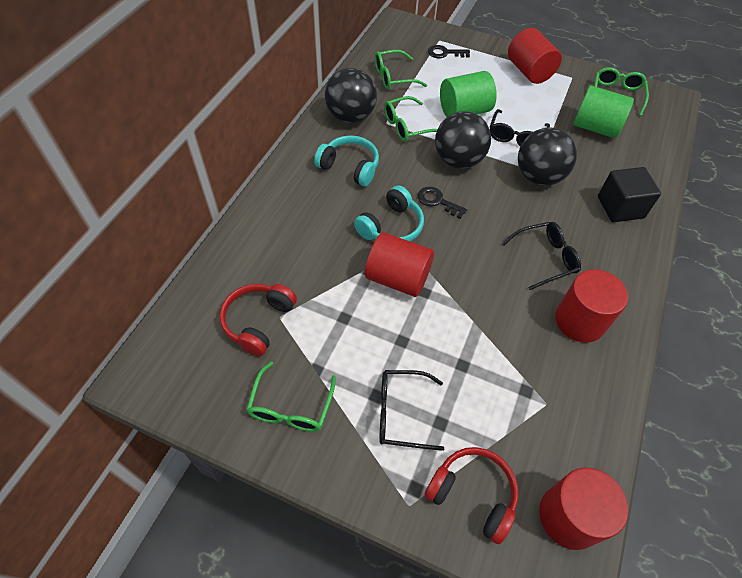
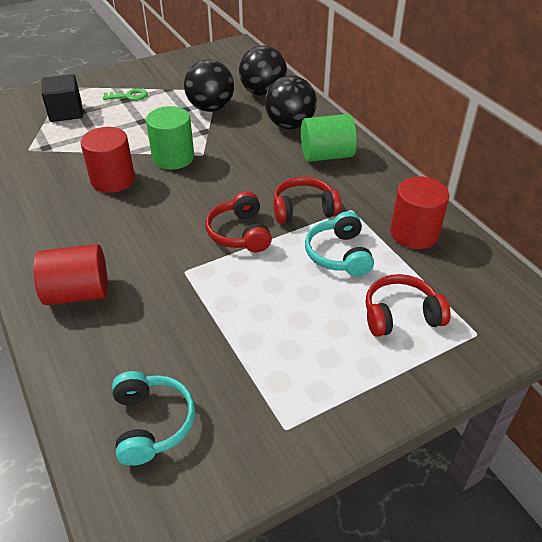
black glasses: [379,370,444,451] [490,109,550,147] [502,222,581,290] = 3 -> none = 0
black key: [418,186,467,219] [428,45,470,58] = 2 -> none = 0
green glasses: [246,362,336,432] [375,50,427,89] [384,96,437,142] [594,67,649,116] = 4 -> none = 0
green key: none = 0 -> [103,88,148,101] = 1
red cylinder: [365,232,434,297] [508,28,562,84] [539,467,628,550] [556,269,628,343] = 4 -> [33,244,108,305] [81,127,135,193] [390,176,449,249] = 3
red headphones: [219,284,297,356] [424,447,519,544] = 2 -> [205,191,272,252] [273,177,342,224] [366,274,451,337] = 3

